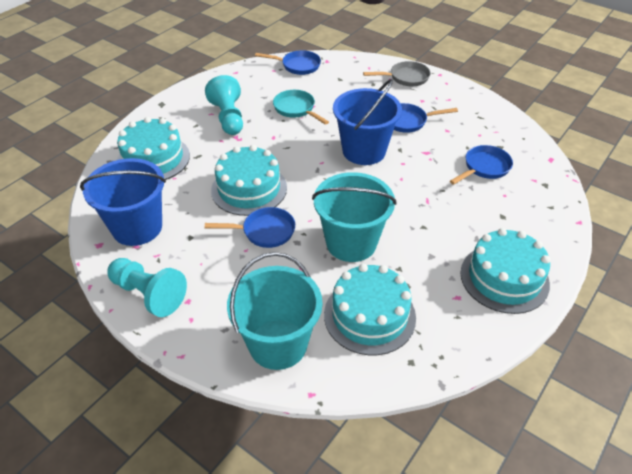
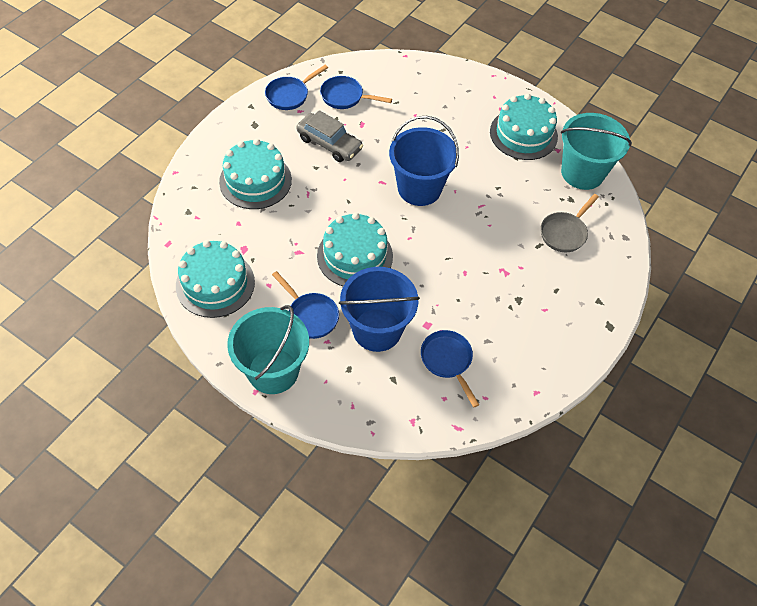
grey car: none = 0 -> [296,110,363,162] = 1
turquoise pan: [273,90,329,125] = 1 -> none = 0
turquoise pawn: [107,258,187,317] [205,75,243,135] = 2 -> none = 0

